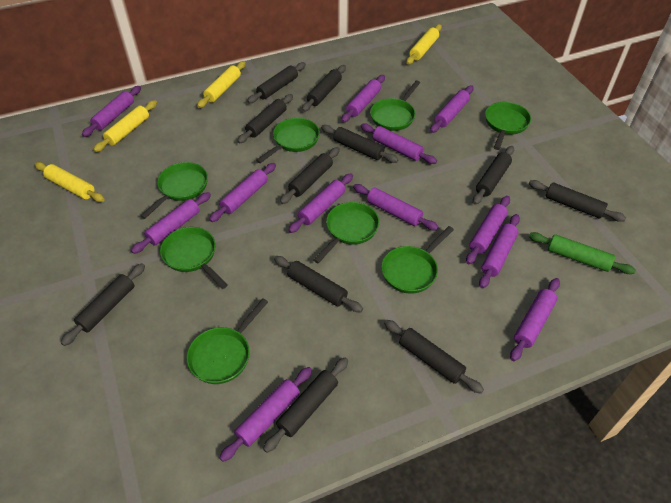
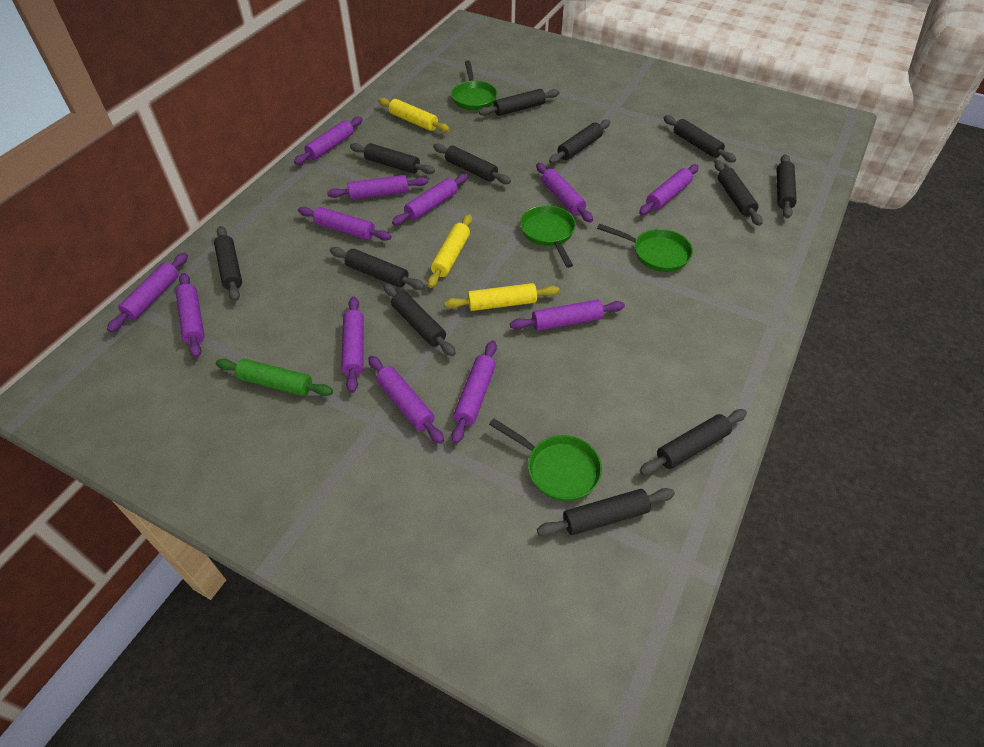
black rolling pin: [61,263,145,346] [237,94,293,144] [247,62,306,103] [263,357,348,453] [274,256,363,313] [280,147,340,204] [302,65,346,112] [321,125,398,163] [384,320,484,394] [473,146,514,205] [529,180,626,222] = 11 -> [214,226,242,302] [330,247,425,290] [350,143,435,174] [383,283,456,356] [433,143,511,184] [479,89,559,116] [537,488,675,536] [549,119,610,164] [640,409,747,475] [664,115,736,163] [715,160,763,226] [777,154,797,219] = 12
green pan: [140,162,208,219] [160,227,228,289] [187,298,268,384] [256,118,320,163] [313,202,379,263] [370,81,420,131] [381,226,454,294] [485,102,531,150] = 8 -> [451,61,497,110] [489,418,602,501] [520,205,576,268] [597,223,693,272] = 4
yellow rolling pin: [35,162,105,202] [93,100,157,152] [197,61,246,108] [406,24,442,65] = 4 -> [378,98,450,133] [428,214,472,288] [444,283,559,311] = 3

